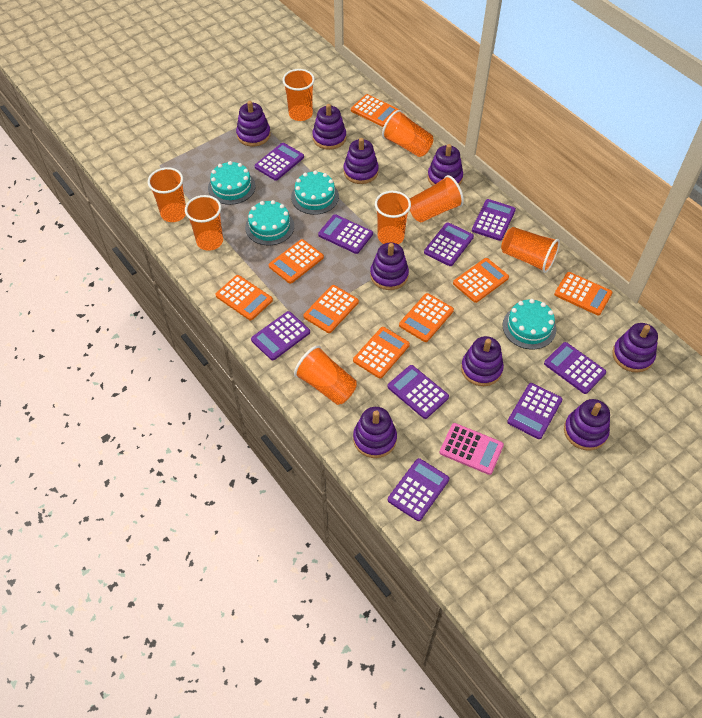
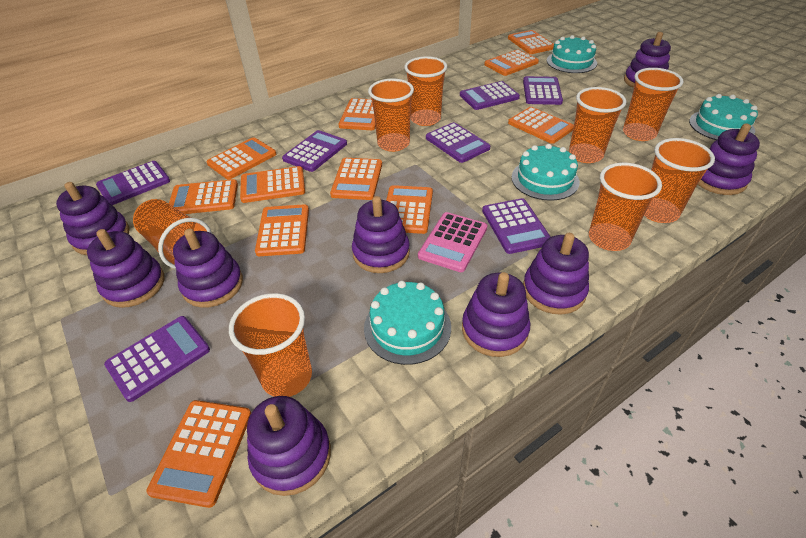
orange calculator: [215,275,273,320] [269,239,324,284] [303,285,359,333] [351,94,399,127] [353,327,410,379] [399,293,454,342] [453,258,509,303] [554,272,613,315] = 8 -> [146,400,251,508] [169,179,238,214] [207,137,276,180] [240,166,305,203] [255,204,309,256] [330,158,382,200] [338,98,376,130] [386,185,433,234] [484,49,539,76] [508,30,554,54] [508,107,574,144] = 11
purple calculator: [251,311,310,360] [254,143,304,181] [318,214,373,254] [388,365,449,419] [388,458,449,521] [424,222,474,266] [472,199,516,241] [507,383,563,439] [544,342,606,394] = 9 -> [96,161,170,205] [104,316,210,402] [282,130,347,172] [426,122,490,163] [460,81,520,110] [482,198,551,254] [523,76,563,105] = 7

